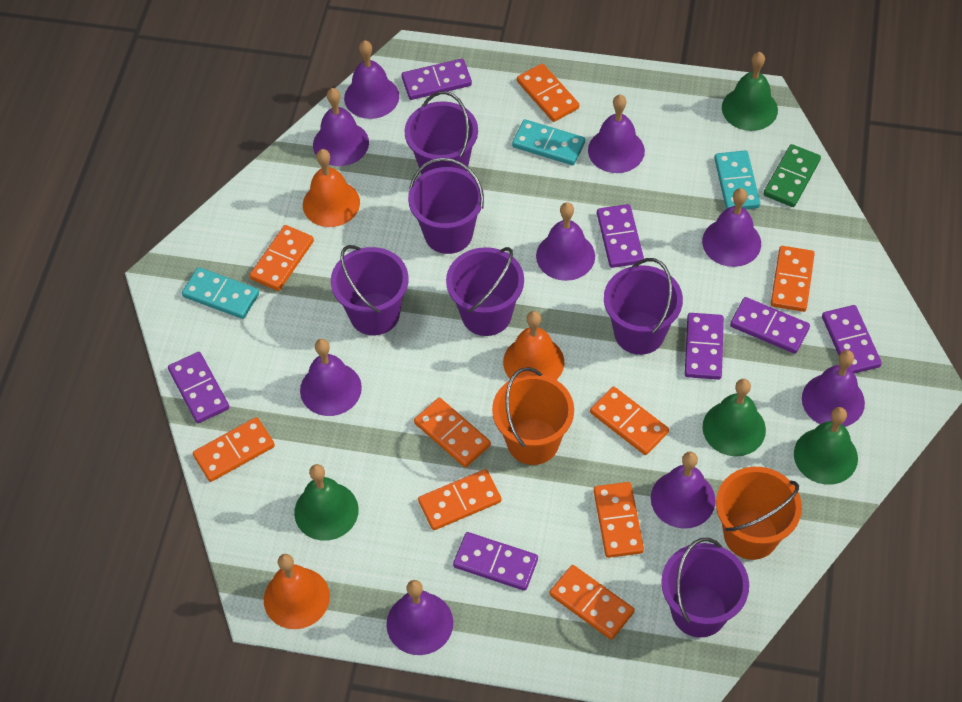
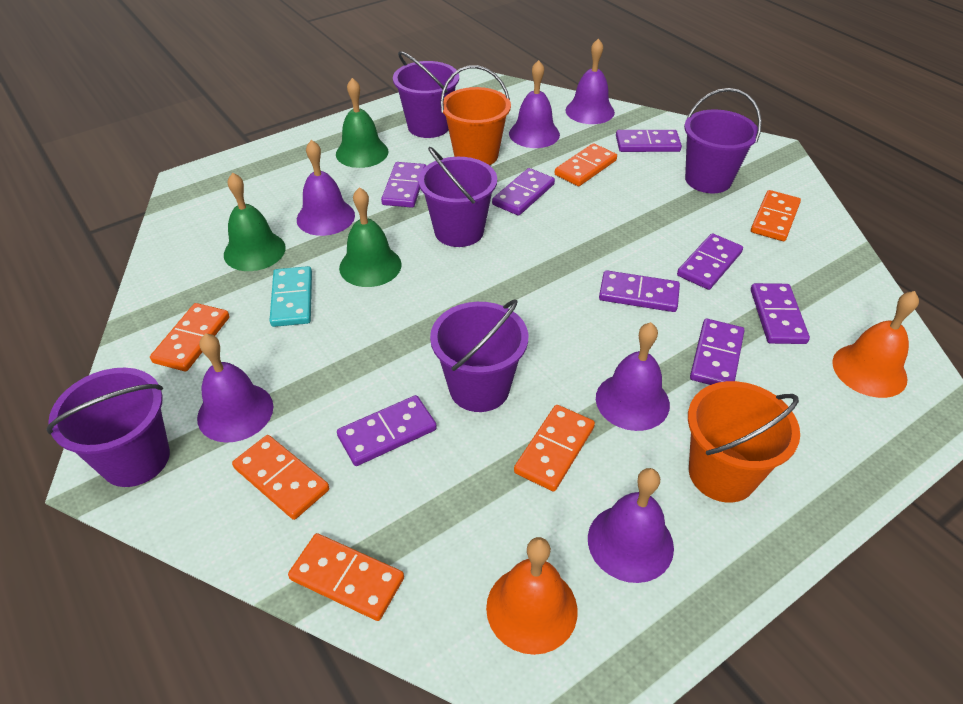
green bell: [294,464,359,541] [702,379,766,456] [722,52,778,131] [794,407,858,485] = 4 -> [224,172,286,271] [336,78,388,168] [339,187,402,287] = 3
green domino: [764,144,821,207] = 1 -> none = 0
orange bell: [264,554,330,629] [303,149,360,227] [503,311,564,380] = 3 -> [486,537,578,655] [832,291,919,398] = 2
orange domino: [193,417,275,482] [249,225,314,291] [414,398,491,467] [418,469,502,530] [517,63,579,122] [549,565,634,640] [590,386,669,455] [594,482,644,558] [771,246,815,312] = 9 -> [150,303,230,372] [232,435,329,520] [288,533,404,621] [514,405,595,492] [555,143,617,186] [751,190,801,241] = 6
purple bell: [300,339,362,416] [313,88,369,166] [344,40,399,119] [386,580,453,655] [536,202,595,281] [588,95,645,173] [651,451,716,529] [702,188,761,267] [802,350,865,427] = 9 -> [197,333,273,443] [297,140,355,236] [509,60,560,148] [566,38,615,124] [588,468,674,583] [596,322,670,431] = 6
purple bucket: [331,245,409,335] [405,91,478,174] [408,158,484,254] [446,247,524,336] [604,258,683,355] [661,538,749,638] = 6 -> [46,368,170,487] [393,51,459,138] [418,147,497,247] [430,300,528,412] [684,88,762,193] = 5
purple domino: [168,352,229,423] [402,58,472,100] [453,532,538,591] [597,204,644,268] [685,313,724,380] [730,297,810,354] [822,305,882,373] = 7 -> [337,395,437,466] [381,162,426,208] [492,168,555,216] [599,270,680,312] [616,130,682,152] [677,233,743,290] [690,319,745,385] [751,283,810,344] = 8
turquoise domino: [182,267,259,319] [512,119,585,165] [714,150,760,209] = 3 -> [269,266,312,327] = 1

